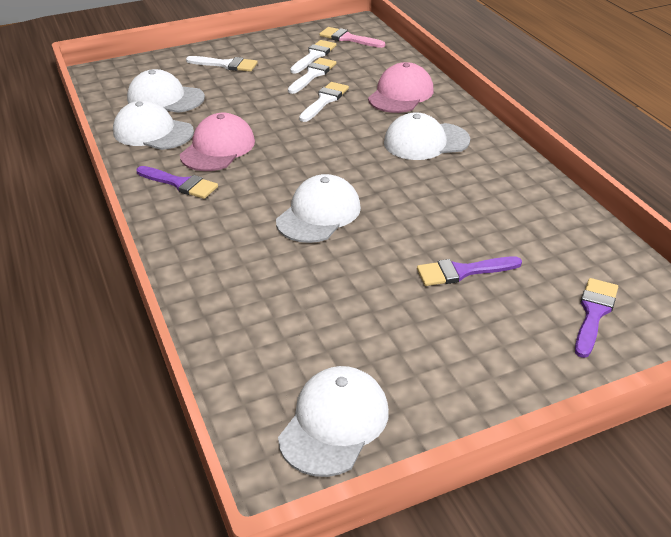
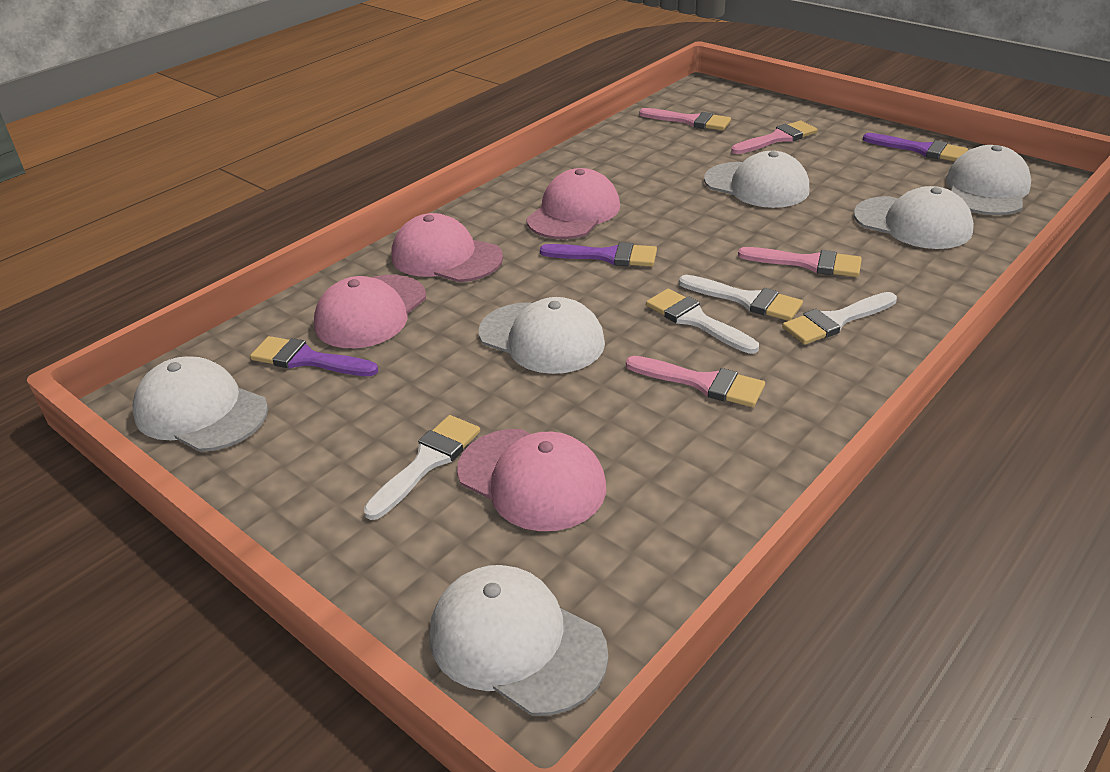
pink brush: [319,27,385,48] = 1 -> [626,356,765,407] [639,108,731,131] [731,121,817,154] [738,247,862,277] = 4
pink cap: [180,113,255,171] [368,62,434,113] = 2 -> [314,275,426,348] [392,213,503,282] [457,429,606,531] [527,168,620,239] = 4
white cap: [113,100,194,150] [127,69,205,113] [276,174,361,243] [278,366,389,477] [384,112,470,160] = 5 -> [133,356,268,452] [430,565,608,716] [479,297,605,374] [704,151,809,208] [854,186,974,249] [946,145,1031,215] = 6

